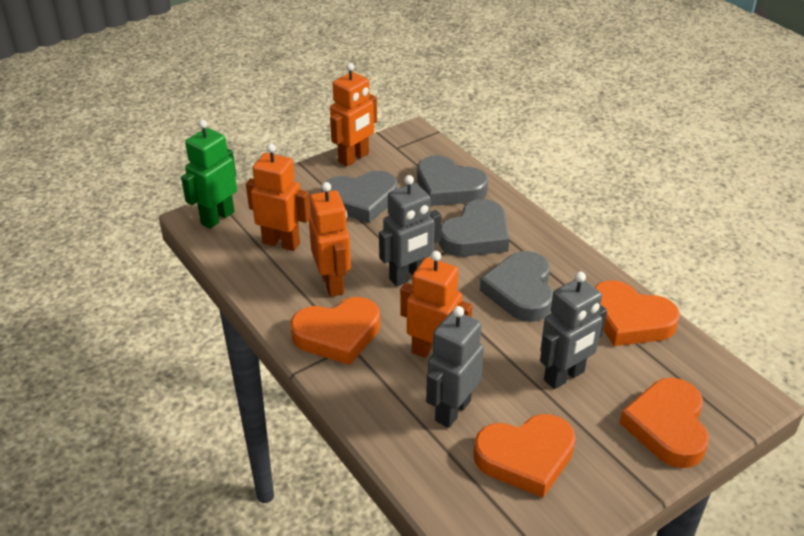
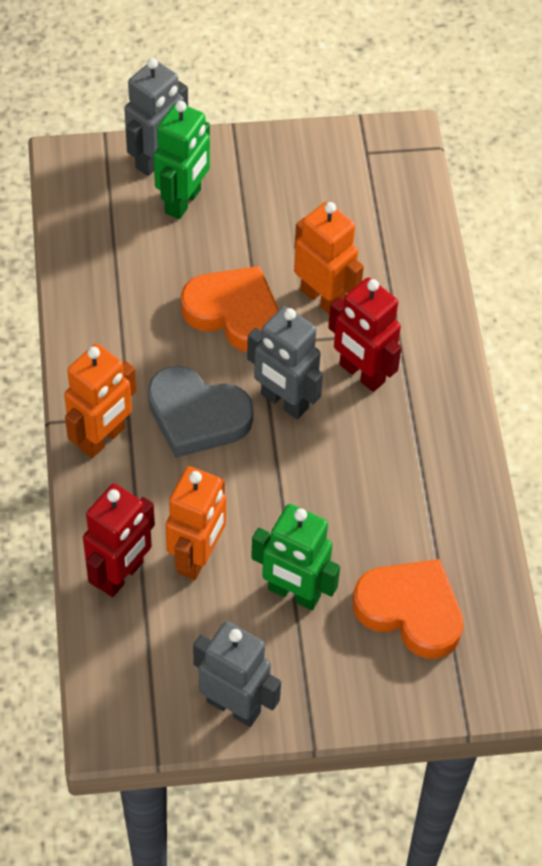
green robot: [181,119,237,229] = 1 -> [154,101,210,219] [251,504,340,610] = 2
grey heart: [321,171,397,223] [417,155,488,206] [439,199,509,257] [480,251,553,322] = 4 -> [148,366,253,458] = 1
orange heart: [291,297,380,365] [474,414,576,498] [595,280,680,346] [620,378,709,468] = 4 -> [181,266,279,352] [353,559,464,659] = 2
orange robot: [246,143,310,251] [309,182,351,297] [330,63,377,166] [400,251,472,358] = 4 -> [64,344,136,458] [165,466,226,580] [294,202,364,314] = 3
red robot: none = 0 -> [83,484,155,597] [328,278,402,392] = 2

